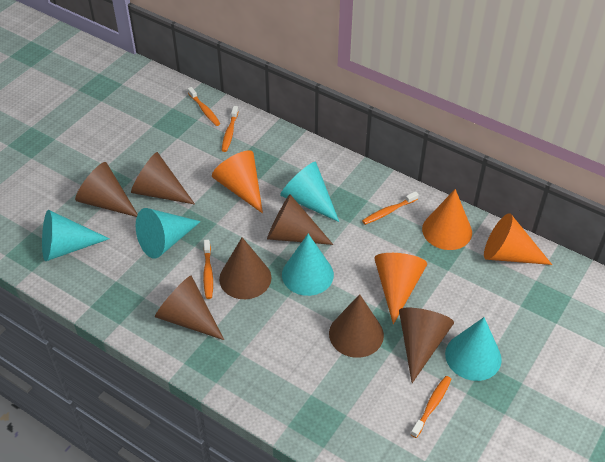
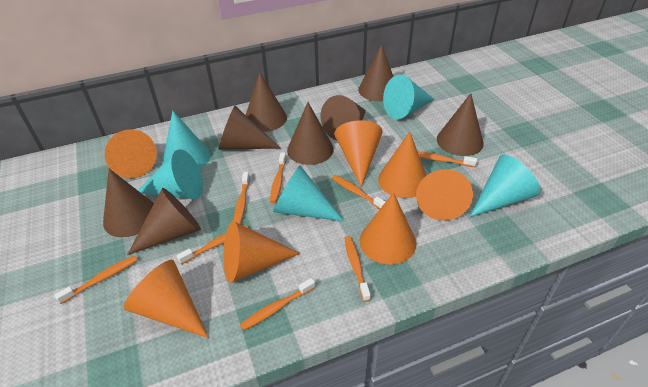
brown cone: [75,162,138,217] [131,152,195,204] [155,276,224,340] [219,237,271,299] [267,194,334,245] [329,294,384,358] [399,308,454,383] = 7 -> [103,169,154,237] [127,188,201,255] [219,106,281,150] [246,72,287,132] [287,102,333,165] [321,95,366,140] [358,44,394,101] [437,93,484,156] = 8
orange cone: [212,150,263,214] [374,253,427,324] [422,189,472,250] [484,213,552,265] = 4 -> [105,129,157,178] [124,260,209,338] [223,221,301,283] [334,120,383,187] [360,192,416,265] [378,131,426,198] [416,169,473,221] = 7
orange toothbrush: [188,87,221,126] [203,240,213,299] [222,106,238,152] [362,191,419,225] [410,376,451,438] = 5 -> [54,255,138,304] [176,225,248,264] [234,172,250,224] [240,278,315,330] [270,152,286,203] [332,175,386,209] [344,236,371,302] [418,152,477,167] = 8

